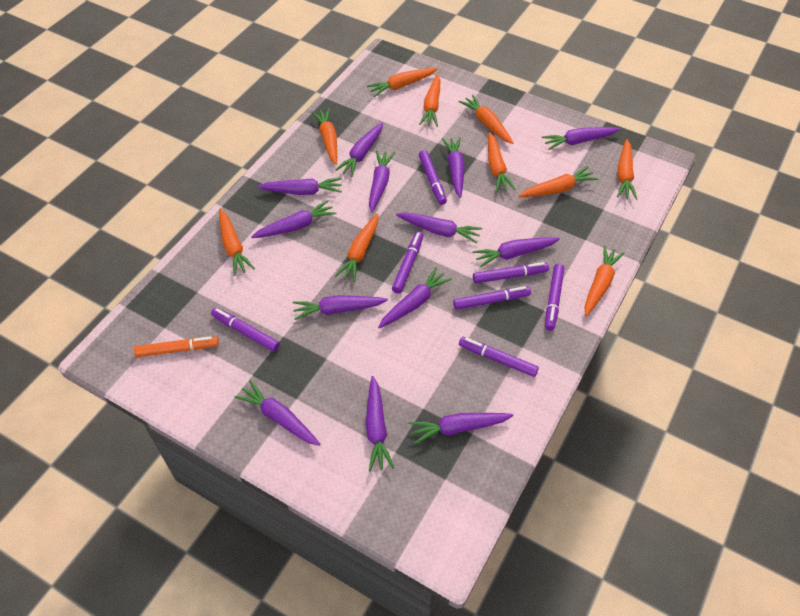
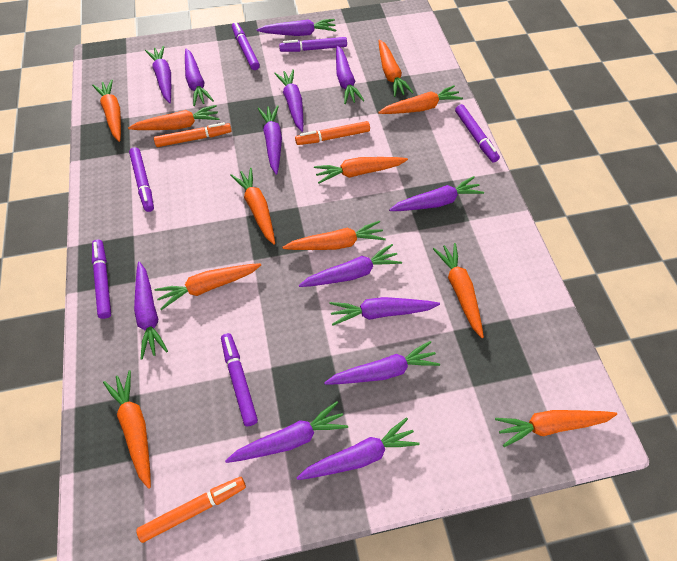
orange carrot: [219,209,255,276] [311,108,337,165] [335,214,378,282] [367,68,437,97] [419,74,441,127] [459,95,513,144] [488,132,516,192] [519,166,598,197] [585,246,625,316] [617,139,637,200] = 10 -> [92,79,121,142] [103,370,151,489] [128,105,219,130] [154,263,261,310] [230,168,275,245] [282,220,386,250] [314,157,408,184] [378,85,463,114] [379,39,414,97] [433,243,484,338] [495,410,617,447] = 11
orange marker: [134,336,219,357] = 1 -> [136,477,246,543] [154,122,232,147] [295,121,370,145] = 3
purple marker: [211,307,280,352] [392,231,423,294] [419,150,447,205] [453,286,531,310] [459,337,539,377] [473,262,549,283] [545,264,564,331] = 7 -> [92,240,111,319] [129,147,154,212] [221,333,258,426] [232,22,260,70] [279,37,347,52] [455,104,500,163] = 6

